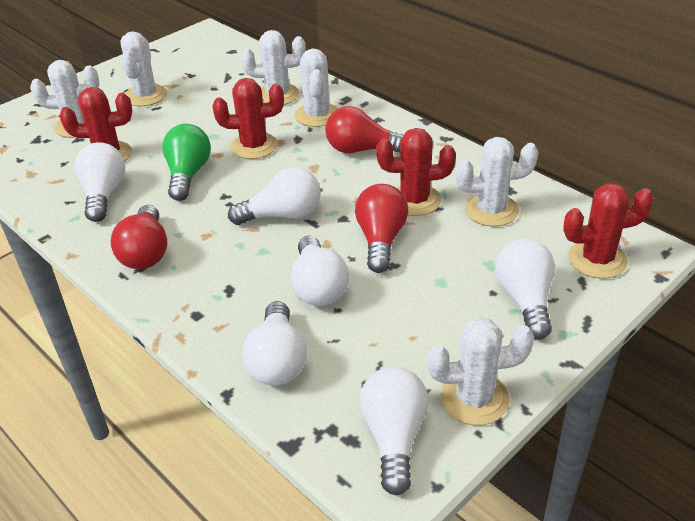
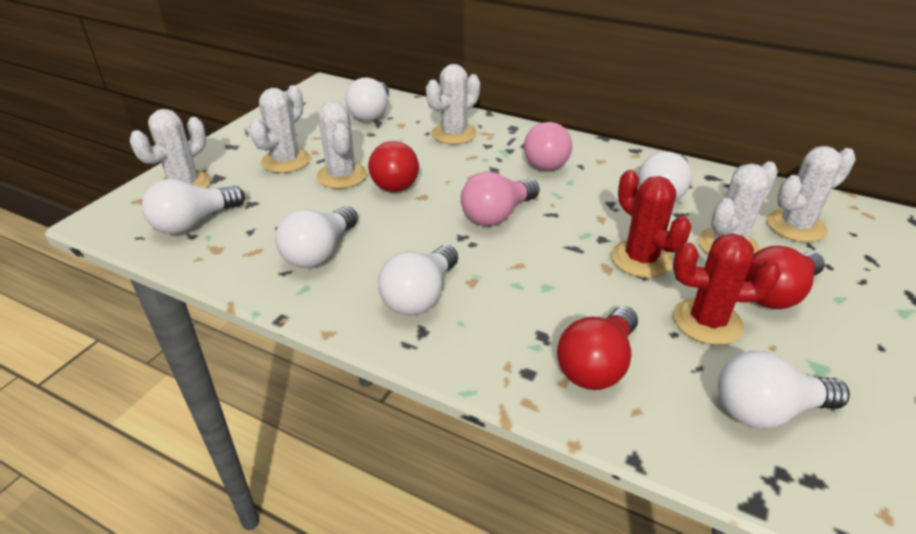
green light bulb: [162,124,211,201] = 1 -> none = 0
pink light bulb: none = 0 -> [461,171,540,226] [524,122,572,171] = 2
red cactus: [60,87,132,161] [213,78,284,159] [376,128,456,216] [563,183,654,279] = 4 -> [611,170,692,278] [673,233,781,345] = 2

